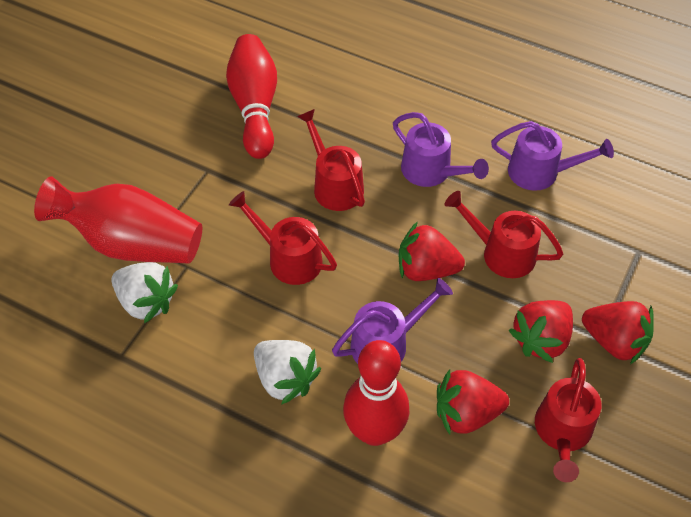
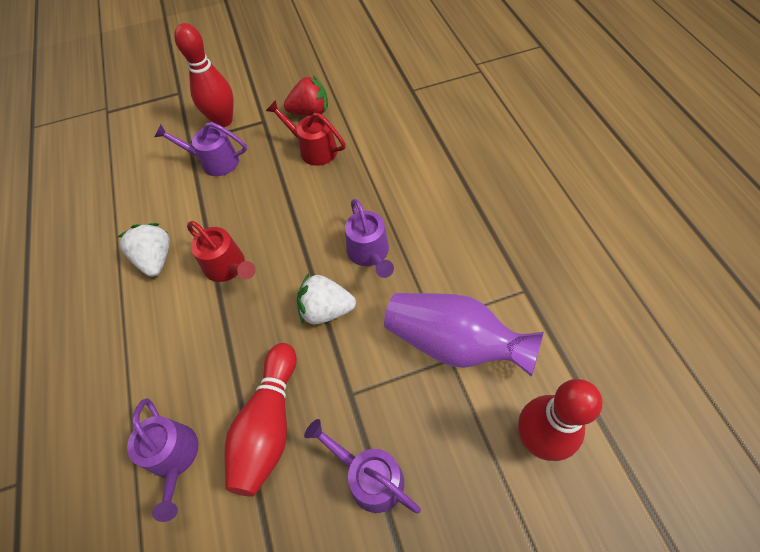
purple vase: none = 0 -> [384,293,544,377] = 1
purple watering can: [332,278,453,364] [393,112,489,187] [491,121,614,191] = 3 -> [127,398,198,522] [155,122,247,176] [304,419,421,514] [345,199,394,278] = 4
red bowling pin: [226,34,277,159] [343,340,409,446] = 2 -> [174,23,234,127] [225,343,297,496] [518,379,602,461] = 3
red strawberry: [399,222,465,281] [437,369,509,435] [509,300,573,363] [582,301,654,364] = 4 -> [284,75,328,116] = 1
red vase: [34,177,202,264] = 1 -> none = 0
red watering can: [229,191,337,285] [297,109,365,211] [444,191,563,278] [535,358,601,482] = 4 -> [187,221,256,282] [266,100,346,166] = 2

